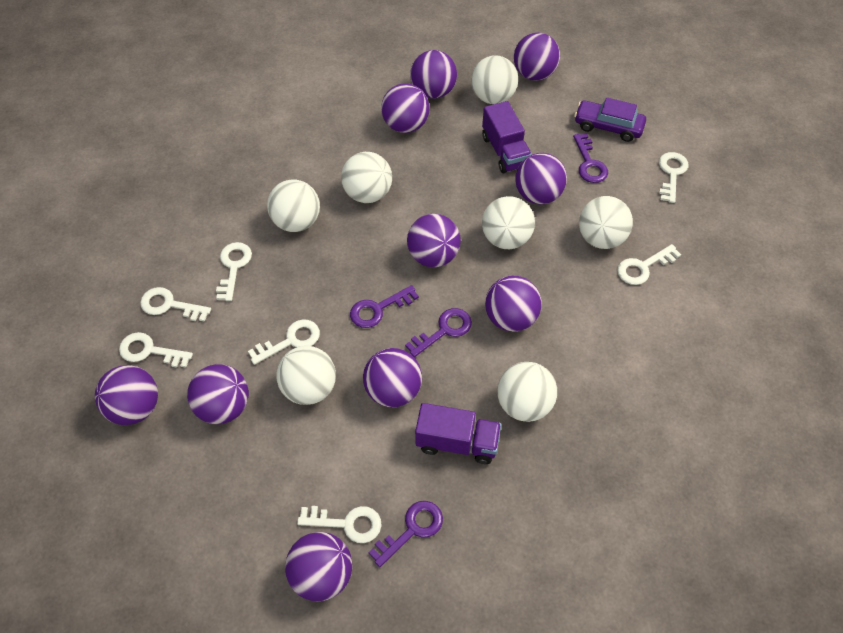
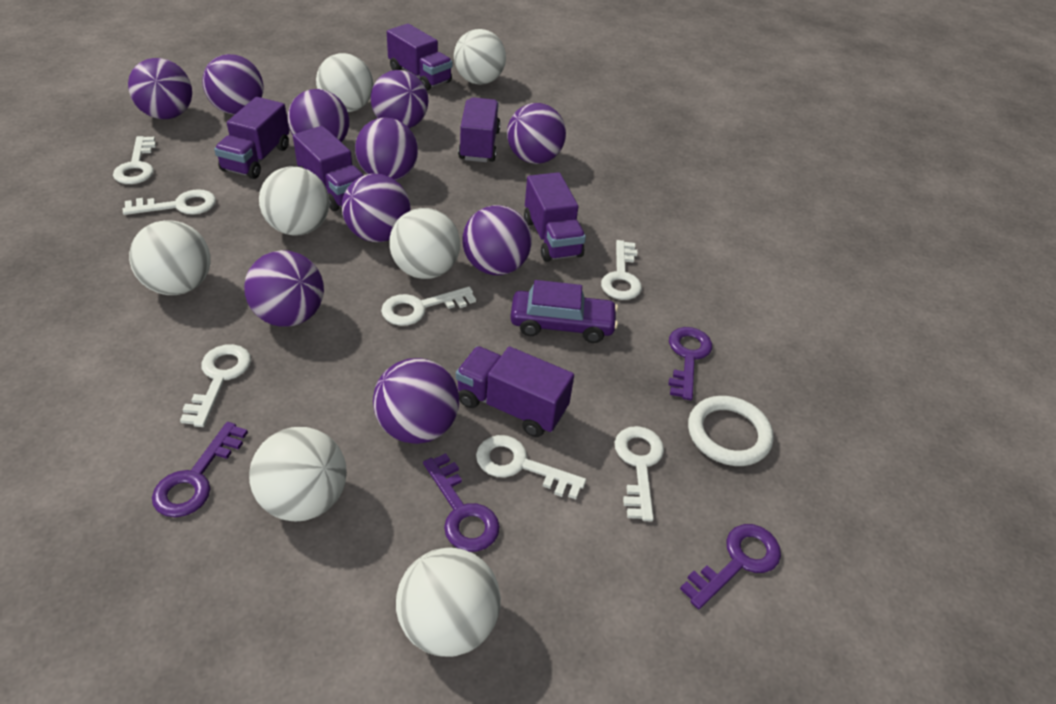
purple truck: [415,403,501,464] [482,101,532,173] = 2 -> [214,97,289,179] [293,126,364,211] [387,24,453,91] [456,346,574,437] [458,97,501,162] [524,172,586,262] = 6
white ring: none = 0 -> [688,396,774,466] = 1

